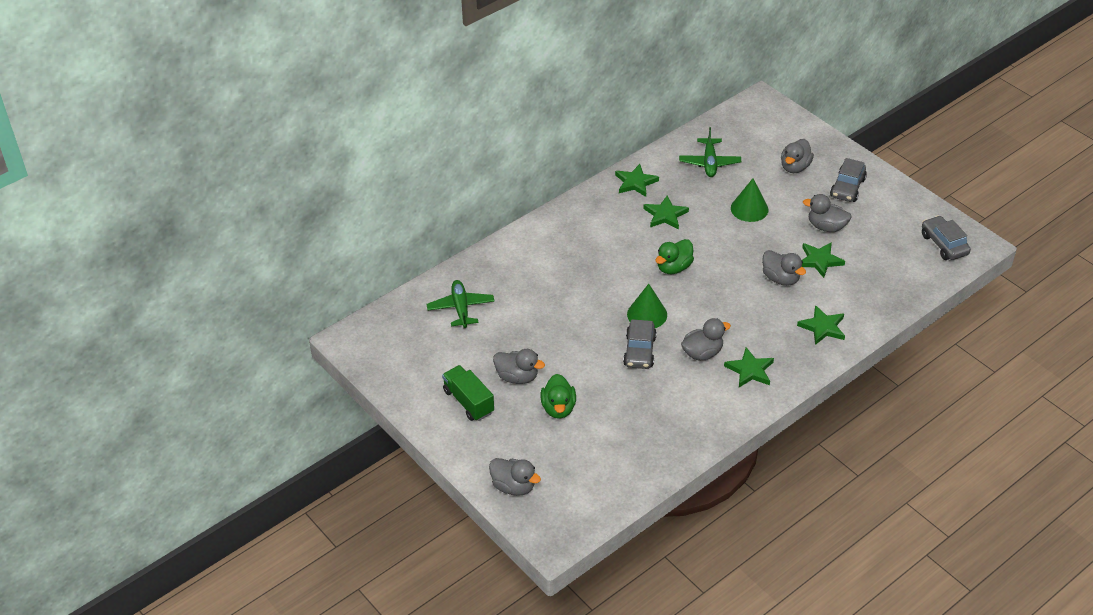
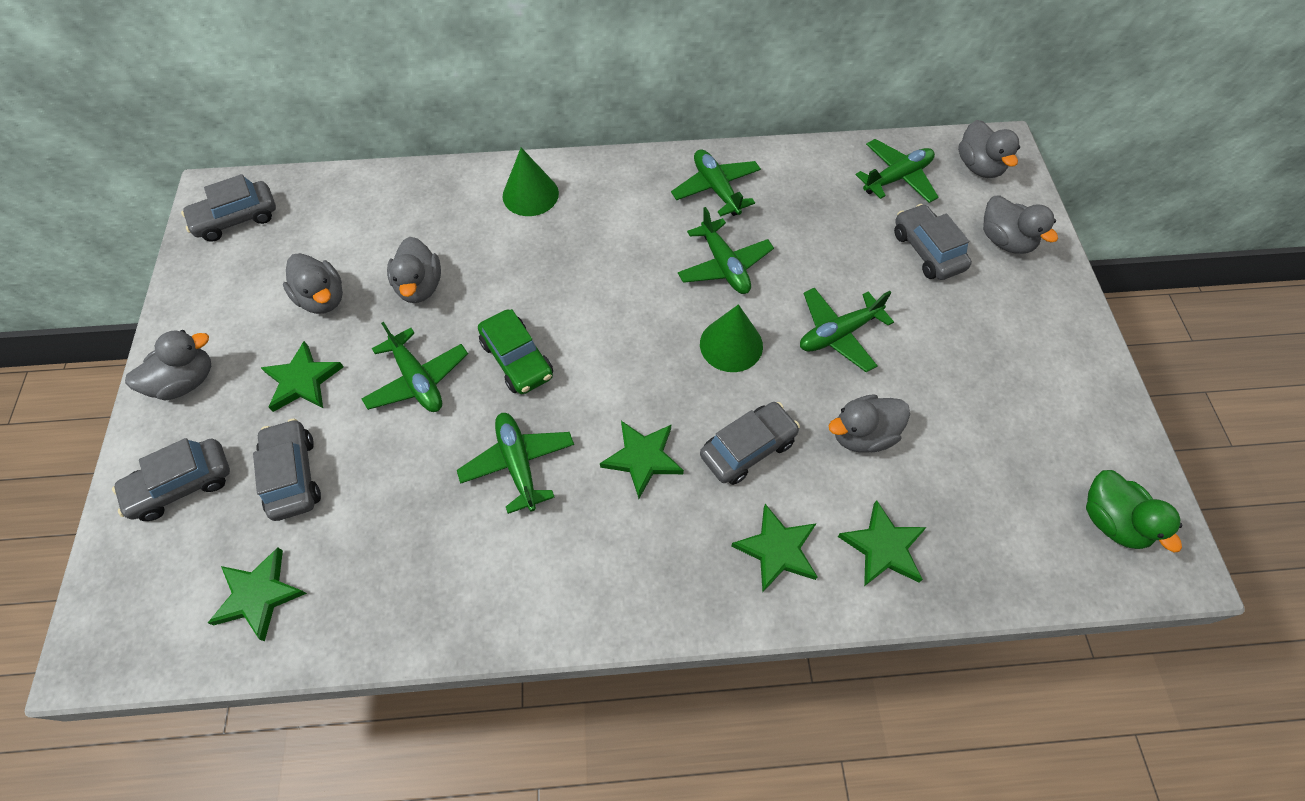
green car: none = 0 -> [478,309,553,394] = 1
green duck: [540,374,576,419] [655,239,694,274] = 2 -> [1086,470,1182,552] = 1
green plane: [426,280,495,328] [679,127,741,177] = 2 -> [362,322,468,412] [457,413,574,514] [671,149,761,216] [678,207,774,294] [800,287,894,372] [855,139,939,203] = 6
green truck: [442,365,494,421] = 1 -> none = 0
grey car: [623,319,657,369] [830,158,867,202] [922,215,971,260] = 3 -> [112,438,230,521] [181,174,276,242] [253,418,321,521] [700,402,800,485] [894,204,972,280] = 5

